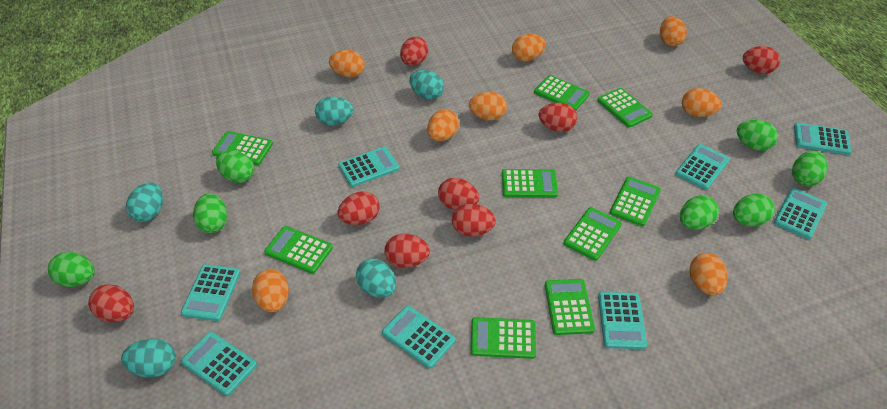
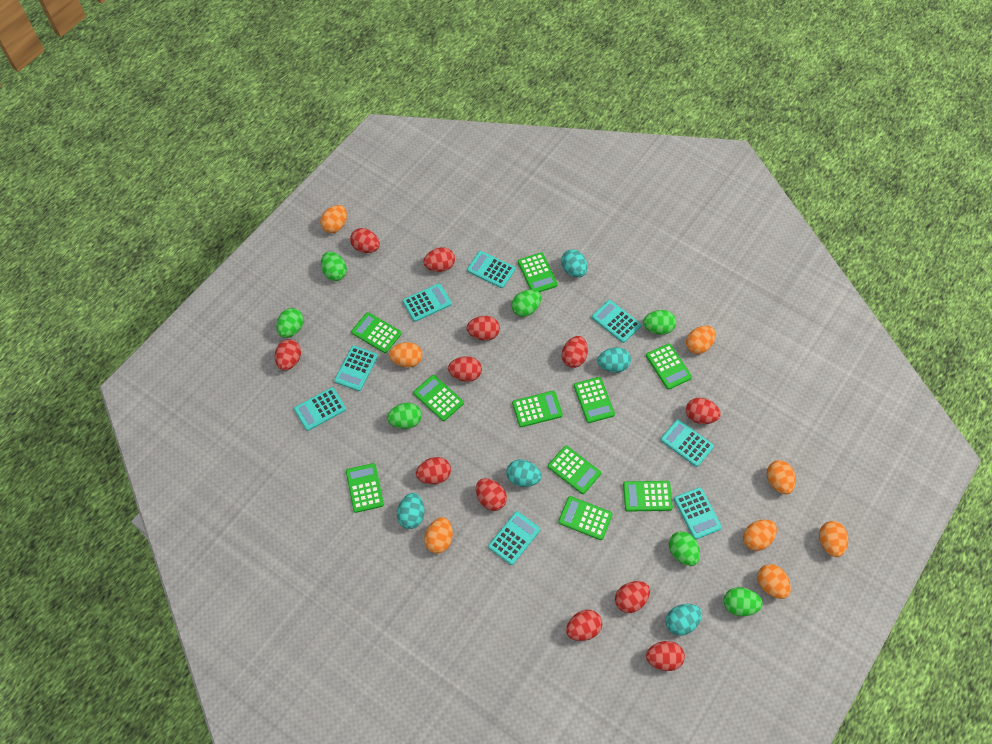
green calculator: [212,131,273,165] [264,226,333,274] [470,317,536,359] [502,169,558,197] [534,75,590,111] [545,279,595,335] [564,207,622,261] [597,88,653,128] [610,177,661,226] = 9 -> [346,463,384,513] [351,312,402,353] [413,375,464,421] [512,391,563,427] [518,252,558,292] [548,446,601,494] [558,496,613,540] [574,377,615,423] [623,481,673,512] [646,343,692,390] = 10
red egg: [88,284,134,322] [338,191,380,225] [384,234,430,268] [400,37,428,66] [438,178,479,210] [452,204,496,237] [539,103,577,132] [743,46,780,74] = 8 -> [275,339,301,371] [350,228,380,253] [416,457,451,484] [423,247,455,272] [448,356,482,382] [467,316,500,341] [476,478,507,511] [562,336,588,368] [566,610,602,641] [615,581,650,613] [646,641,685,671] [686,398,721,424] = 12

